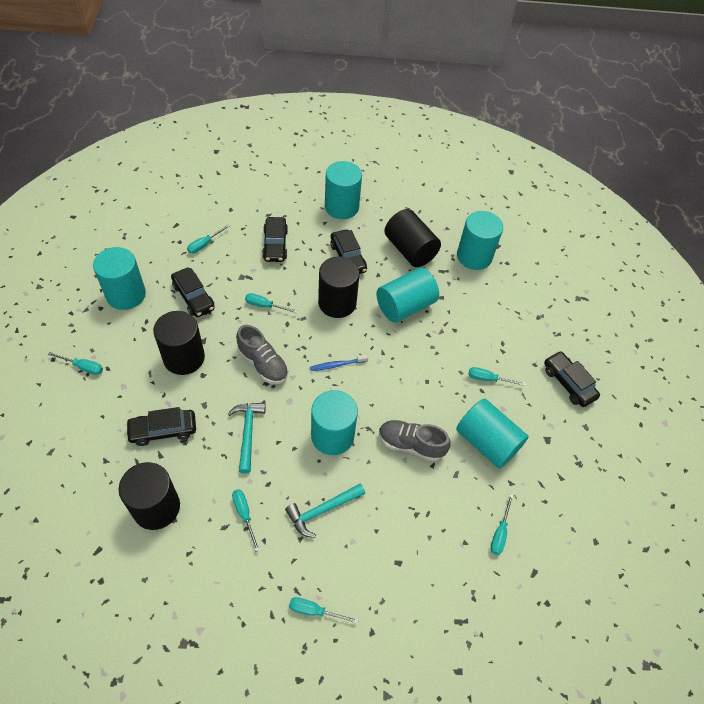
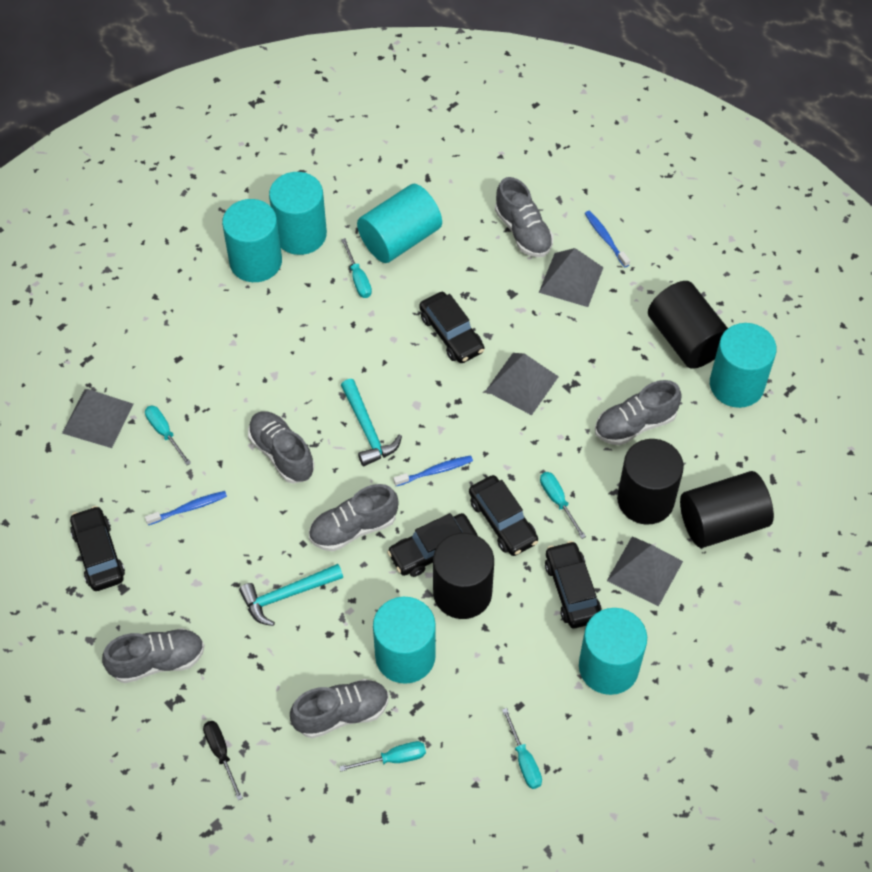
black screwdriver: none = 0 -> [203,721,243,801] = 1
blue toothbrush: [310,354,368,371] = 1 -> [145,491,227,525] [393,455,473,486] [585,210,630,267] = 3
grey pyramid: none = 0 -> [62,389,134,448] [486,353,559,415] [539,248,604,307] [607,536,683,607] = 4
grey shoe: [236,325,288,384] [379,420,450,462] = 2 -> [102,628,205,683] [248,411,314,484] [290,679,389,738] [309,484,399,551] [495,177,554,257] [595,380,682,445] = 6
turquoise screwdriver: [48,352,103,375] [187,224,230,254] [232,489,260,552] [245,293,297,314] [289,597,359,624] [469,367,526,386] [491,494,514,555] = 7 -> [145,406,191,465] [339,741,426,772] [341,238,372,298] [502,708,542,789] [540,472,586,539] = 5

